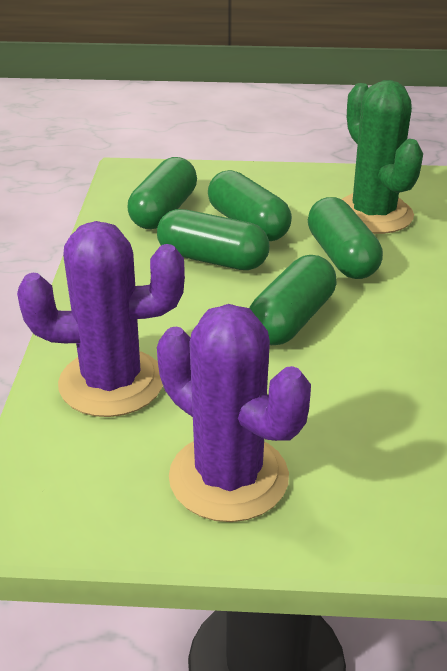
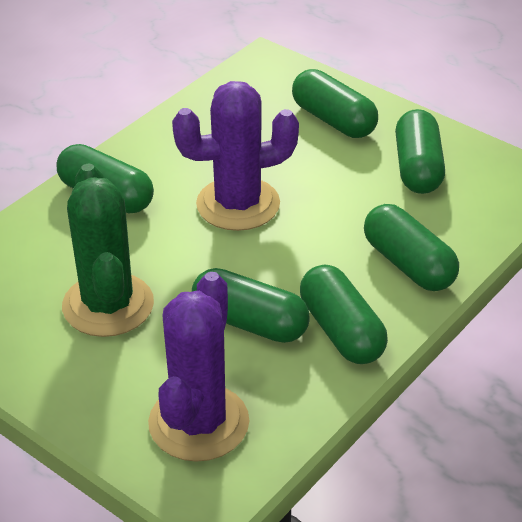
green capsule: [128,157,197,229] [157,209,270,270] [208,170,292,241] [249,255,337,345] [308,197,383,279] = 5 -> [57,144,154,213] [192,268,310,343] [292,69,378,138] [300,265,388,364] [364,204,459,291] [395,109,445,194] = 6

